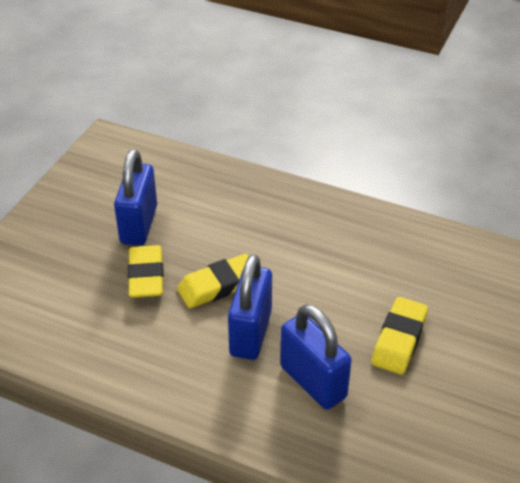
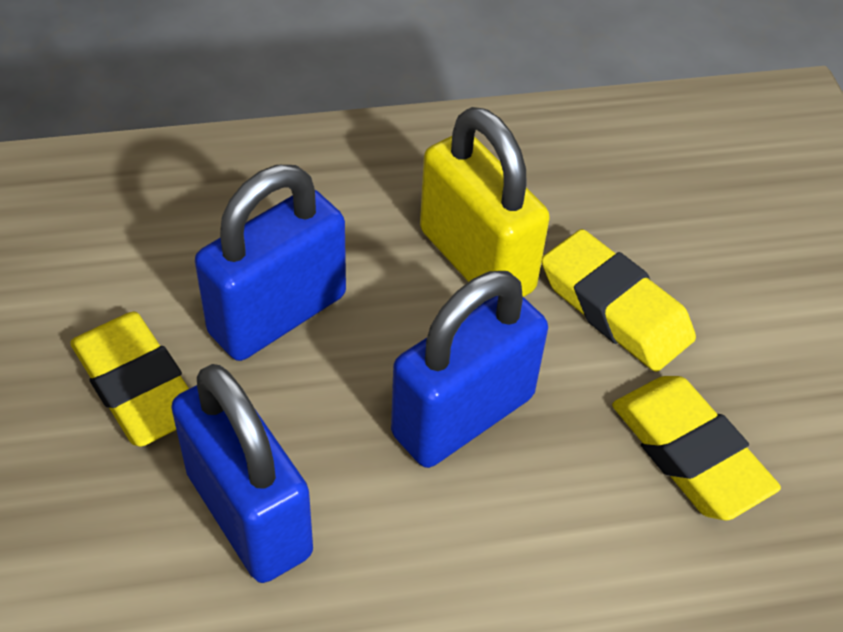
yellow padlock: none = 0 -> [420,107,550,297] = 1

